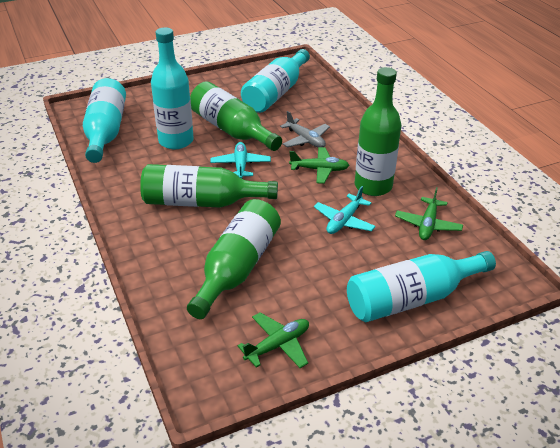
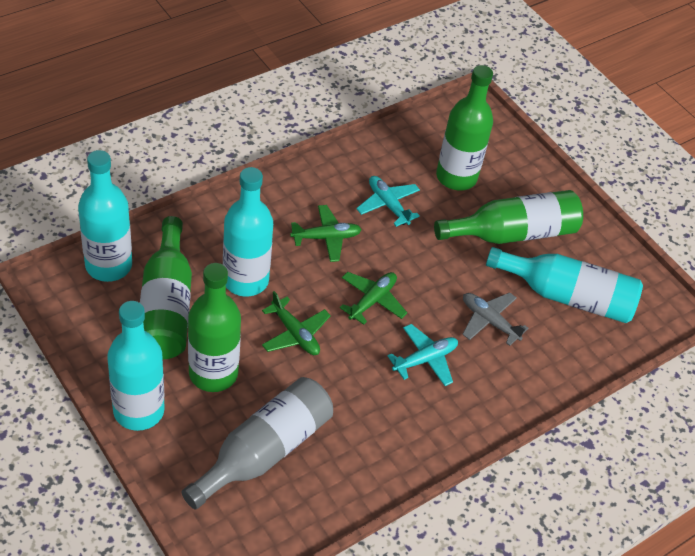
grey bottle: none = 0 -> [181,377,333,510] = 1

